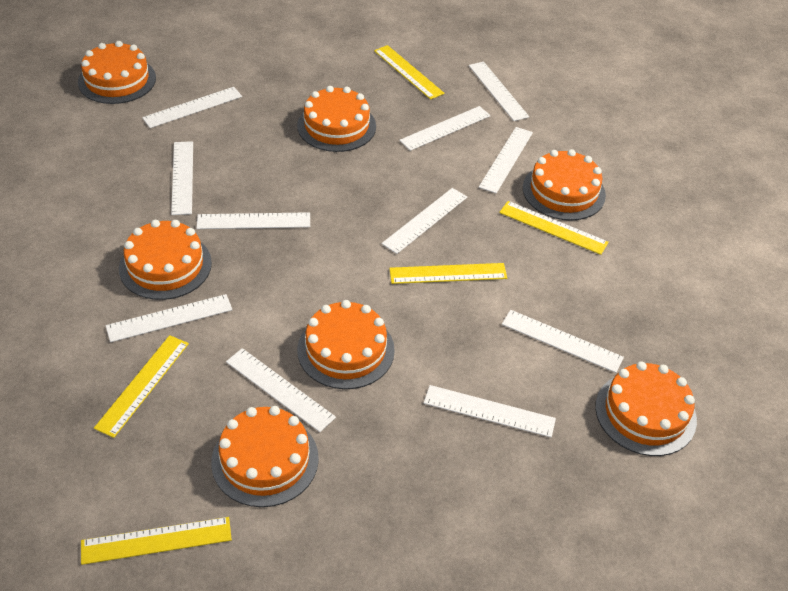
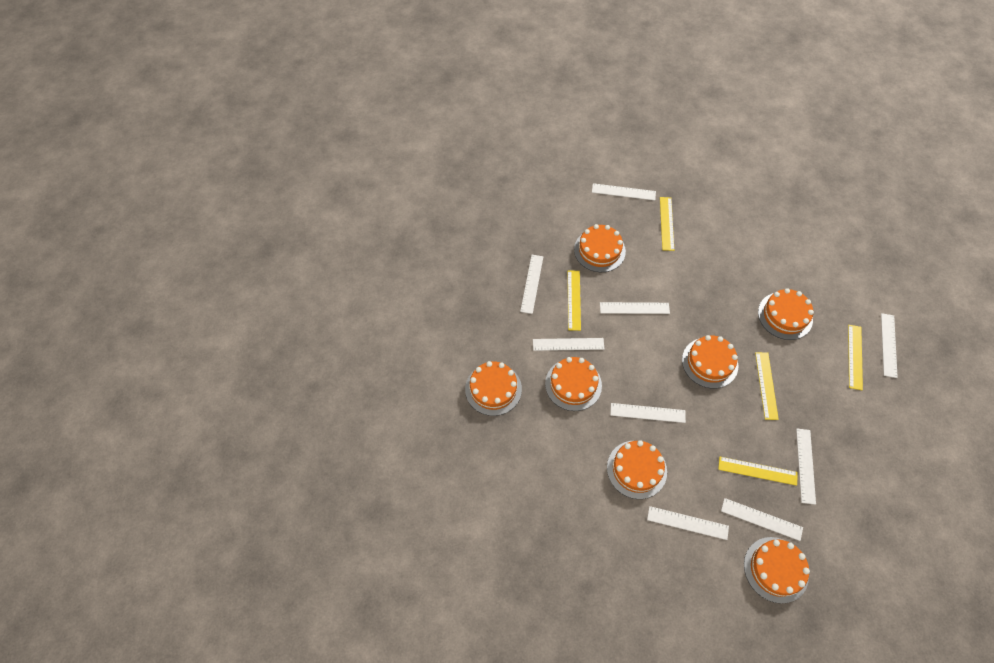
white ruler: [106,294,232,342] [142,87,242,128] [171,141,193,215] [196,212,310,229] [226,348,336,432] [382,188,467,254] [399,106,491,151] [424,385,556,437] [469,61,529,121] [479,127,533,194] [502,310,624,373] = 11 -> [520,255,543,314] [533,338,604,351] [592,183,656,201] [600,302,670,314] [610,403,686,423] [647,506,729,540] [721,498,803,541] [796,429,816,505] [881,313,898,378] = 9

